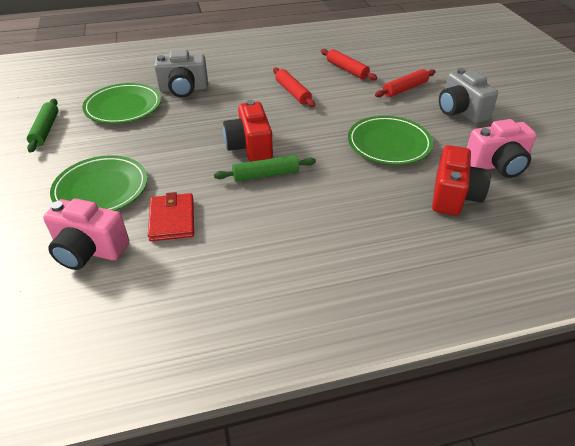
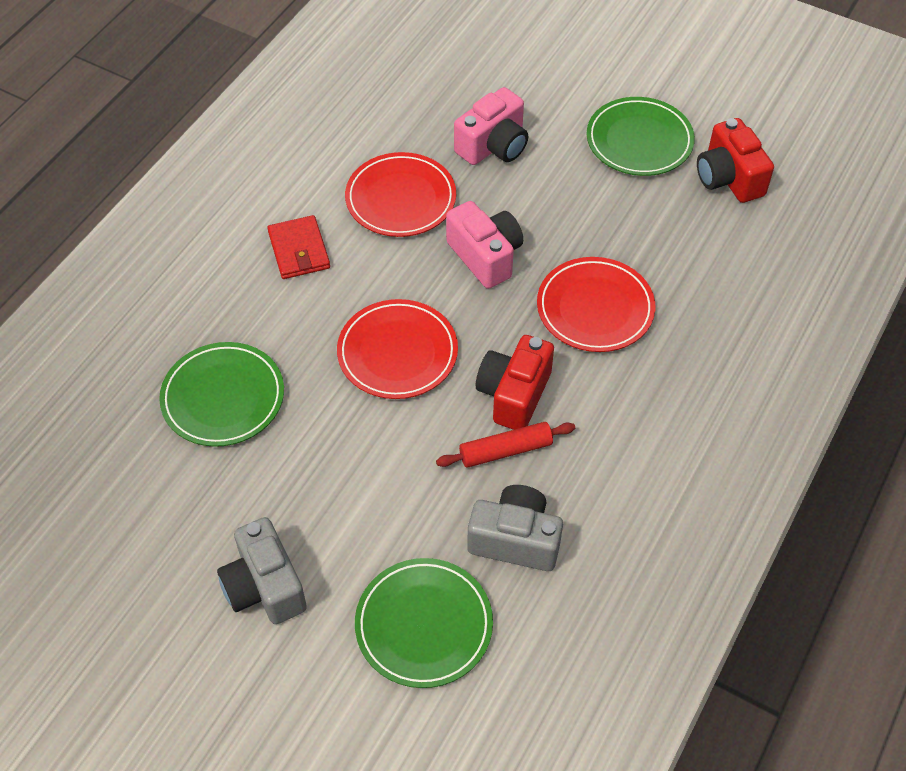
green rolling pin: [27,99,58,153] [214,155,316,182] = 2 -> none = 0
red plate: none = 0 -> [337,299,458,399] [345,152,456,237] [537,257,655,352] = 3
red rolling pin: [273,67,315,107] [321,49,377,80] [375,69,436,97] = 3 -> [436,422,575,468] = 1

